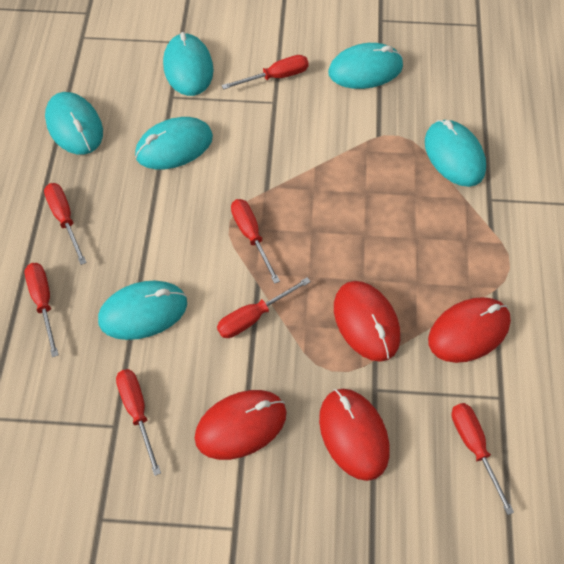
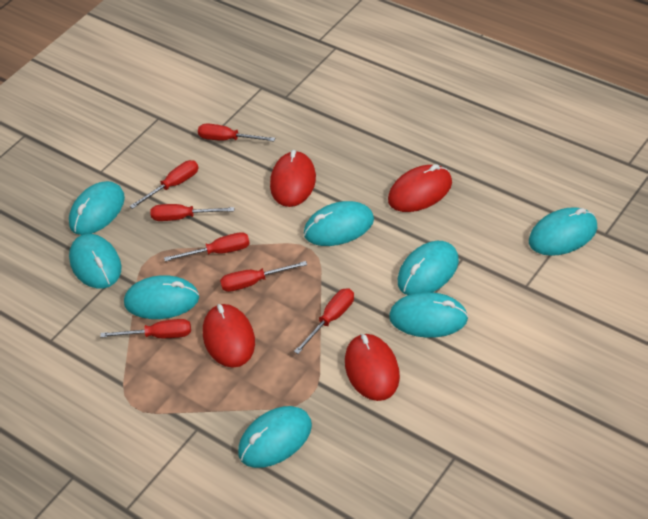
turquoise mouse: [45,92,103,155] [98,281,187,340] [135,117,213,169] [163,32,214,96] [328,43,403,89] [425,120,486,187] = 6 -> [69,181,125,235] [69,234,122,289] [124,275,199,319] [238,406,312,468] [304,201,374,246] [389,292,468,338] [398,241,459,295] [529,207,597,256] = 8

